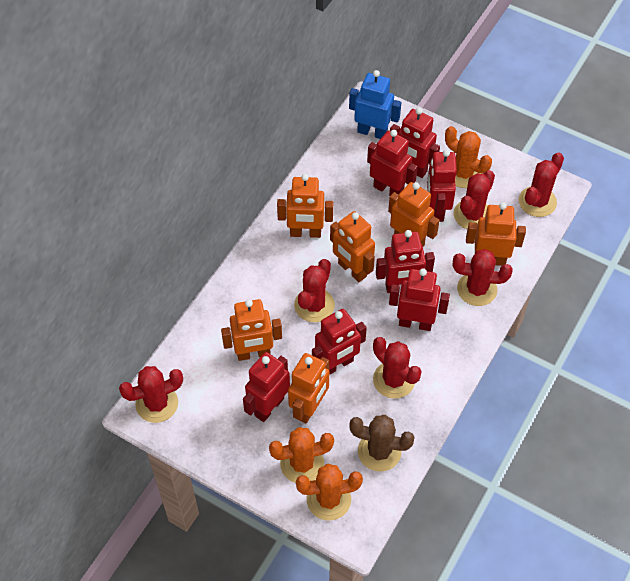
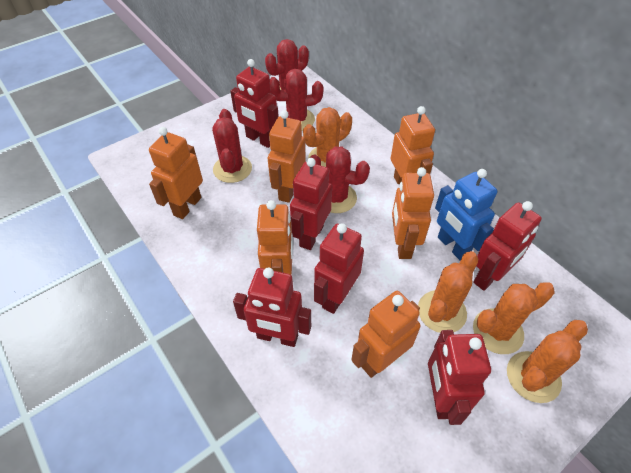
brown cactus: [349,415,415,472] = 1 -> none = 0
orange cactus: [269,427,334,483] [296,463,363,520] [445,126,492,188] = 3 -> [303,107,352,167] [418,251,479,333] [473,282,554,354] [507,320,588,403] = 4
red cactus: [119,366,183,423] [294,259,335,322] [373,337,422,399] [453,249,513,306] [454,170,495,229] [519,152,564,217] = 6 -> [212,109,252,183] [265,39,309,90] [269,69,323,131] [310,147,370,213] = 4
red robot: [243,352,290,422] [312,309,367,375] [367,130,418,196] [376,230,435,293] [389,268,450,331] [390,107,440,178] [427,150,457,222] = 7 -> [230,59,279,148] [233,267,311,347] [290,158,332,250] [314,223,364,314] [428,330,491,425] [473,201,542,291] = 6

